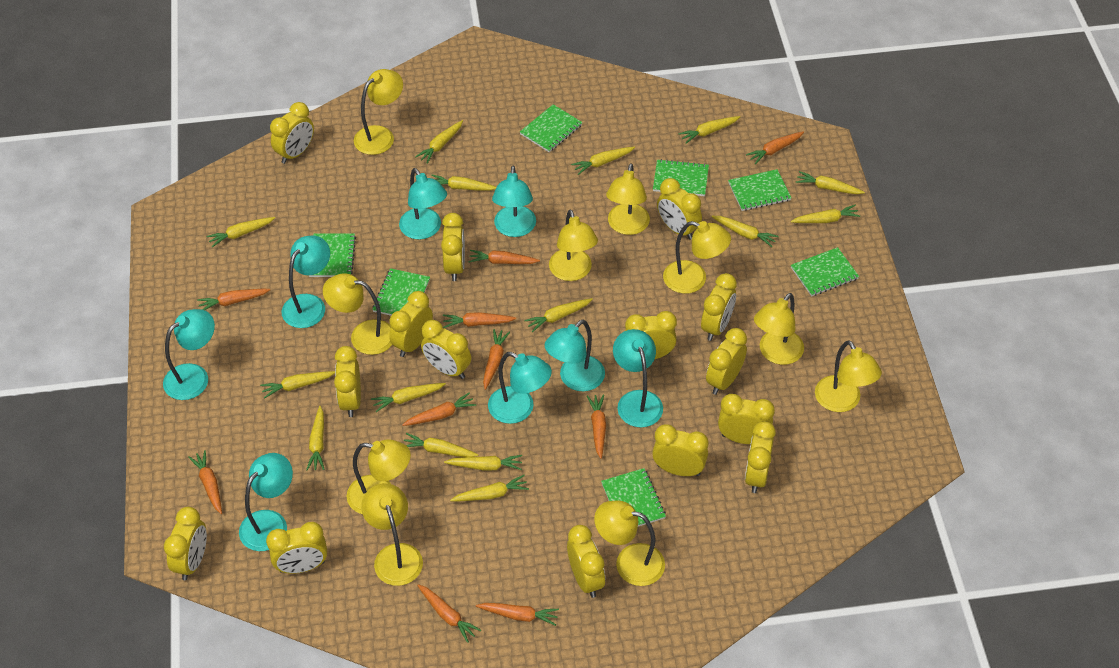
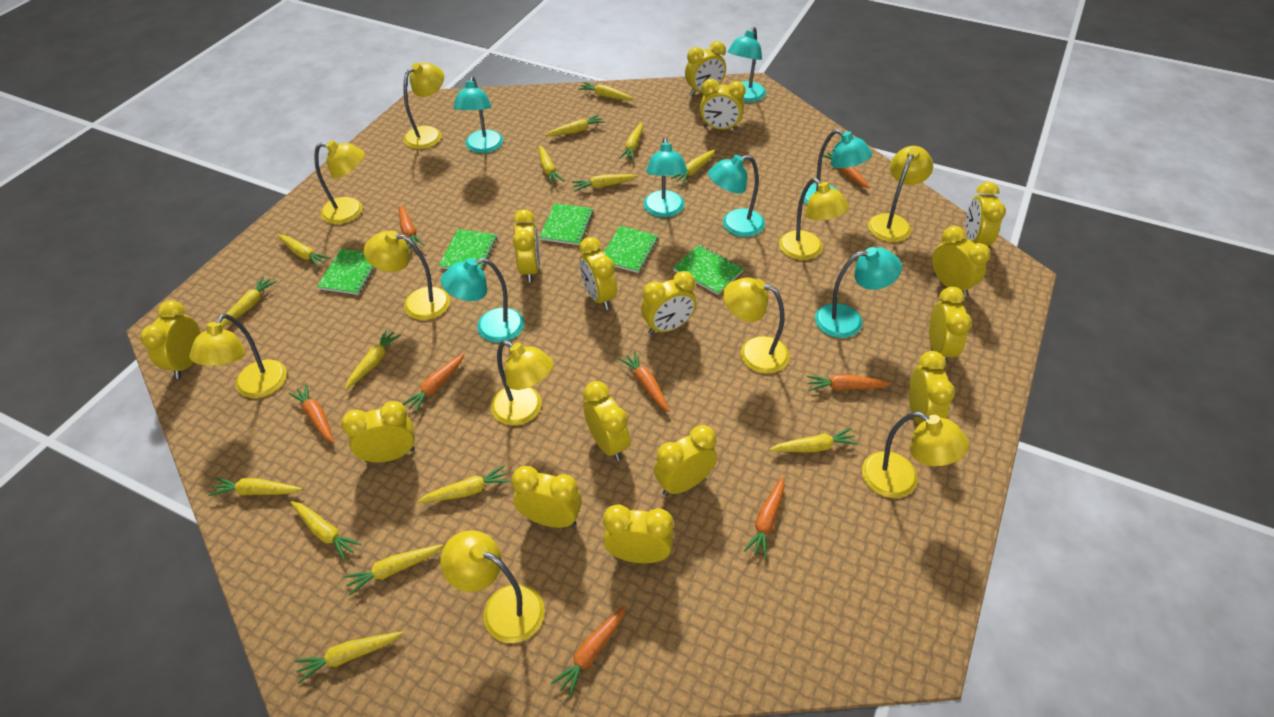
green notebook: [309,233,356,277] [372,268,430,316] [520,104,583,152] [601,468,666,526] [653,159,709,196] [728,169,792,211] [791,247,859,296] = 7 -> [317,249,375,295] [439,229,497,270] [539,203,594,245] [604,226,658,273] [673,245,744,295] = 5
orange carrot: [188,450,222,514] [197,289,270,310] [402,392,476,426] [417,584,481,643] [443,312,516,328] [468,250,540,264] [476,603,559,626] [483,329,510,390] [587,394,606,459] [746,131,804,164] = 10 -> [288,384,334,443] [399,205,425,250] [403,353,464,413] [551,605,626,698] [619,351,670,412] [744,477,785,559] [806,375,892,391] [823,150,870,188] = 8
turquoise lamp: [163,309,215,400] [239,453,293,551] [282,235,330,328] [399,168,447,239] [488,352,552,424] [492,166,536,237] [545,320,605,391] [613,329,663,428] = 8 -> [441,258,524,342] [453,76,503,153] [643,137,687,217] [708,155,765,237] [728,27,766,102] [801,129,872,205] [815,247,902,338] = 7

